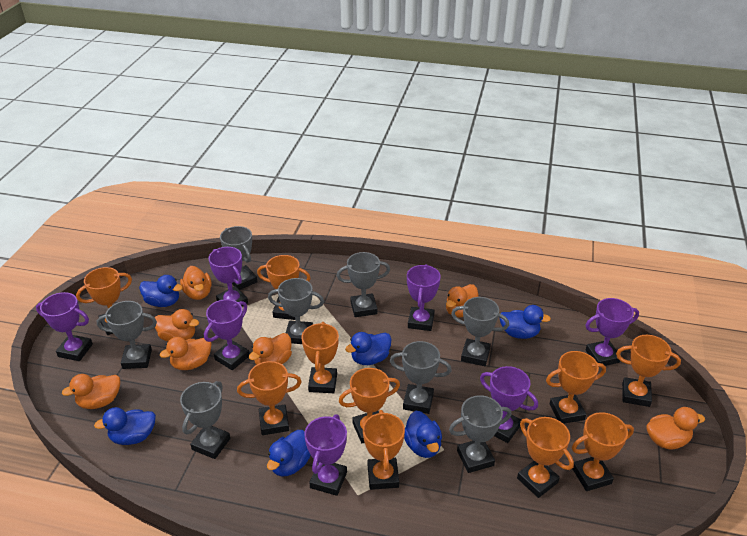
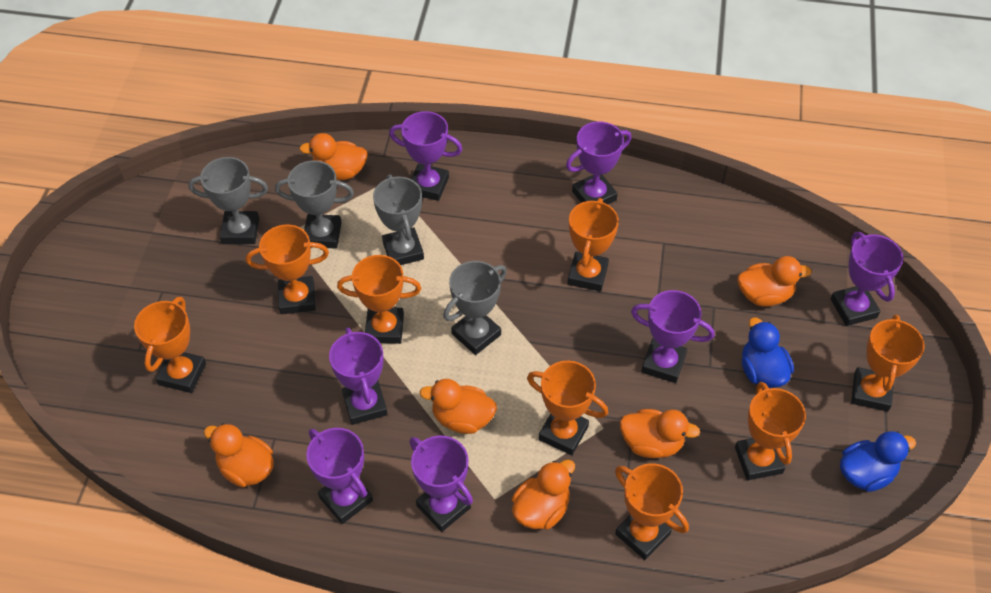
blue duck: [94,407,156,445] [139,275,183,307] [267,430,311,477] [345,332,392,365] [404,411,442,458] [499,305,551,339] = 6 -> [742,317,794,388] [840,431,916,492] = 2
grey trophy: [97,301,157,369] [180,381,230,459] [220,226,257,290] [268,278,324,344] [337,252,390,317] [390,341,452,414] [449,395,512,473] [451,297,509,366] = 8 -> [188,157,268,244] [275,160,354,249] [373,175,424,265] [443,261,507,355] = 4
orange duck: [62,374,120,409] [155,309,199,341] [160,337,211,370] [180,266,212,300] [249,333,292,365] [446,284,479,318] [646,407,705,449] = 7 -> [204,423,274,488] [299,133,368,180] [420,379,497,434] [512,460,575,530] [620,409,700,458] [738,256,812,307] = 6
orange trophy: [76,267,132,335] [237,361,302,435] [257,255,311,320] [301,322,339,393] [339,368,400,443] [363,410,405,490] [517,417,574,498] [546,351,606,424] [572,412,634,491] [616,335,681,407] = 10 -> [134,297,206,393] [246,225,329,314] [337,255,421,344] [527,360,608,455] [568,198,619,291] [615,463,689,560] [735,382,806,480] [851,315,925,412] = 8

